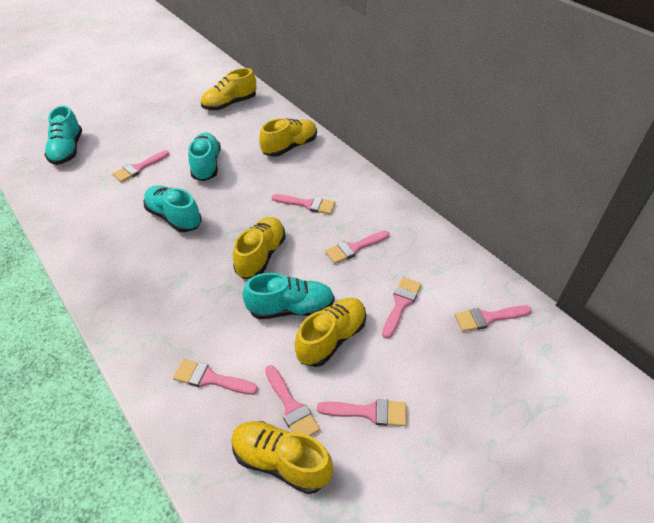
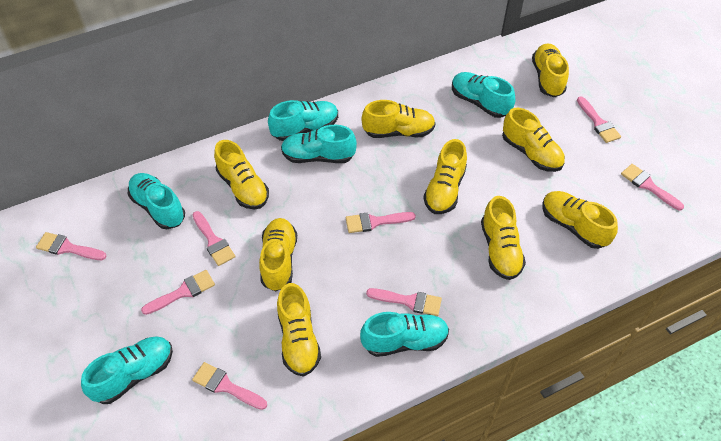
turquoise shoe: [44,105,82,165] [144,186,202,232] [188,133,221,181] [242,273,334,319] = 4 -> [81,336,173,404] [128,173,185,229] [268,100,338,141] [281,125,357,163] [360,312,449,357] [452,72,515,118] = 6
yellow shoe: [201,68,256,110] [231,421,333,494] [233,217,286,279] [259,118,317,157] [295,298,366,367] = 5 -> [214,140,269,210] [259,218,297,291] [277,283,321,377] [362,100,435,138] [423,139,467,214] [481,196,526,280] [502,108,565,172] [532,43,569,97] [543,191,618,249] = 9

